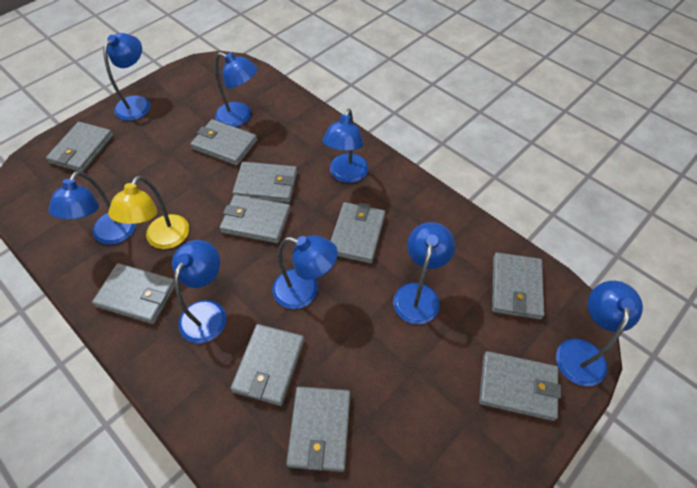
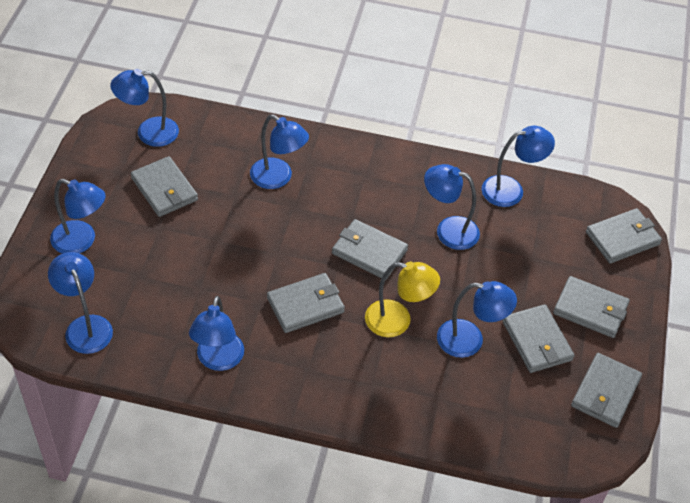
grey wallet: [46,122,113,172] [92,263,175,324] [190,119,257,166] [220,194,291,244] [230,324,305,406] [232,162,297,203] [286,387,350,472] [331,202,385,264] [479,351,561,421] [492,253,544,320] = 10 -> [131,156,198,217] [267,273,345,333] [332,219,408,280] [503,304,575,373] [553,276,630,338] [571,353,642,428] [586,208,662,263] = 7

